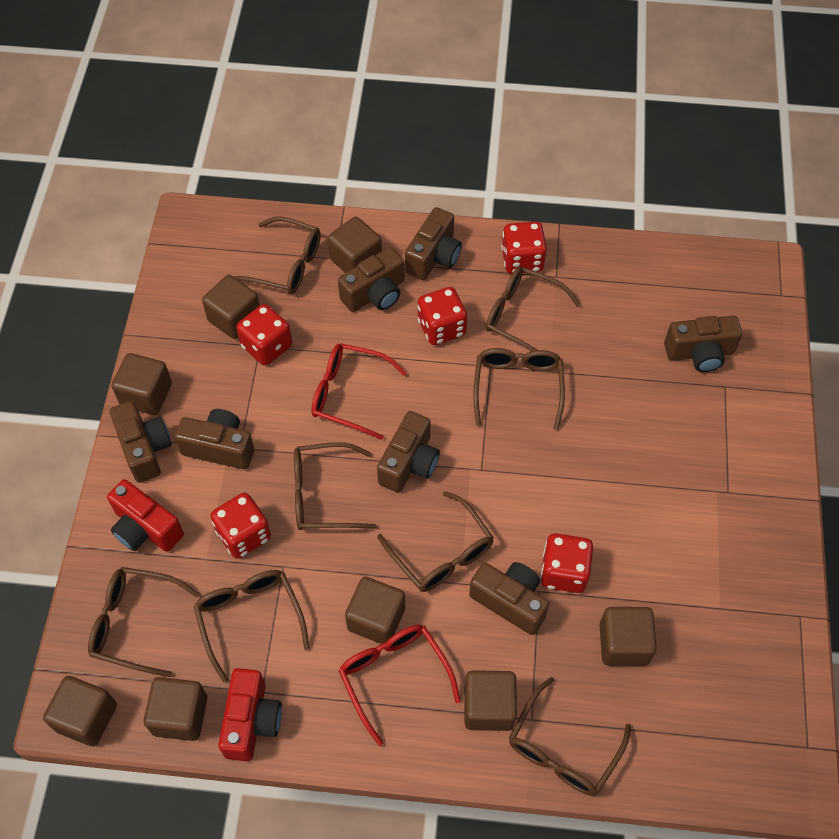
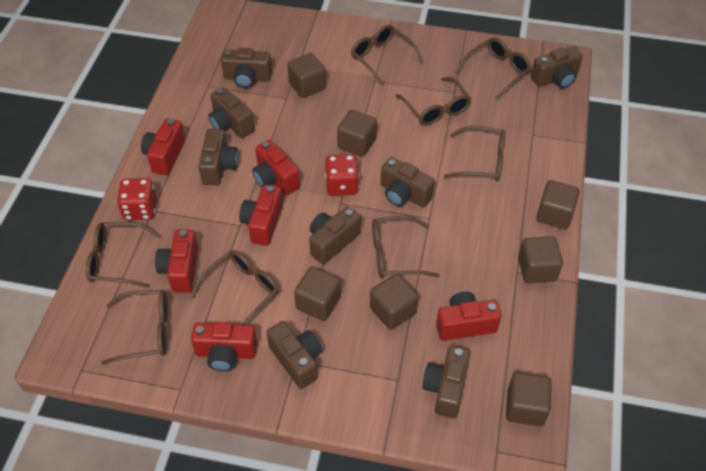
brown camera: [110,401,171,483] [174,409,255,470] [338,247,405,312] [377,411,440,493] [405,207,462,280] [469,562,549,635] [664,316,742,372] = 7 -> [198,129,238,185] [208,87,255,138] [221,48,272,88] [266,321,322,389] [309,207,361,264] [381,157,435,208] [422,346,470,418] [531,46,583,88] = 8
brown cube: [43,676,117,746] [112,353,172,415] [143,677,207,741] [202,275,260,339] [328,217,382,273] [345,577,405,644] [465,670,517,731] [600,607,657,666] = 8 -> [287,53,326,98] [294,267,341,321] [337,110,377,157] [370,274,418,330] [506,372,552,426] [518,236,563,284] [536,180,580,229] = 7
red camera: [107,479,184,552] [218,668,282,761] = 2 -> [141,119,185,175] [155,230,198,293] [191,322,257,371] [239,185,283,246] [252,140,300,195] [436,292,501,341] = 6
red dice: [211,493,271,559] [236,304,292,366] [418,287,467,345] [501,222,547,274] [540,533,593,593] = 5 -> [117,178,157,220] [325,154,359,196] = 2
red glasses: [311,343,407,440] [339,625,461,746] = 2 -> none = 0

